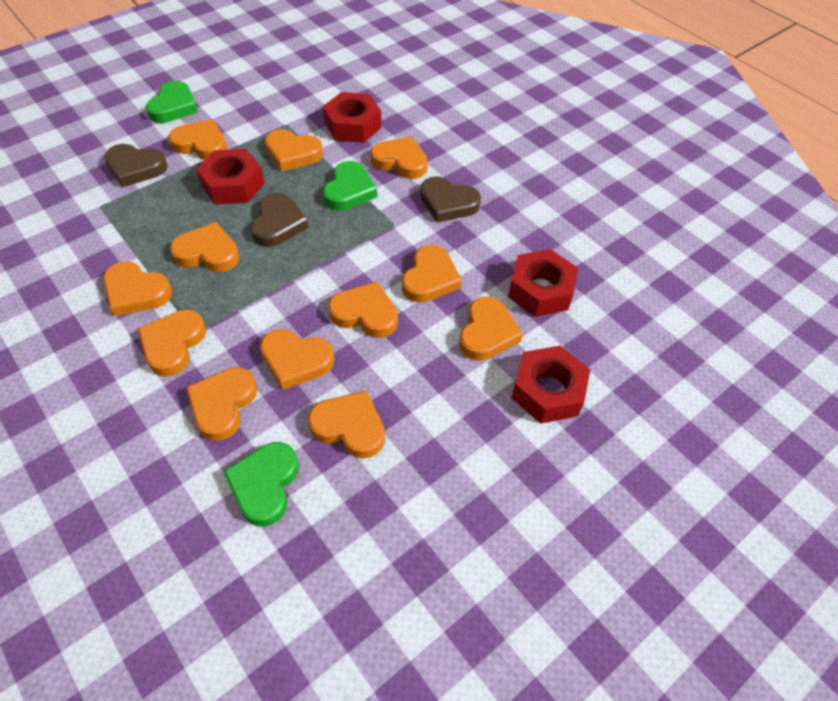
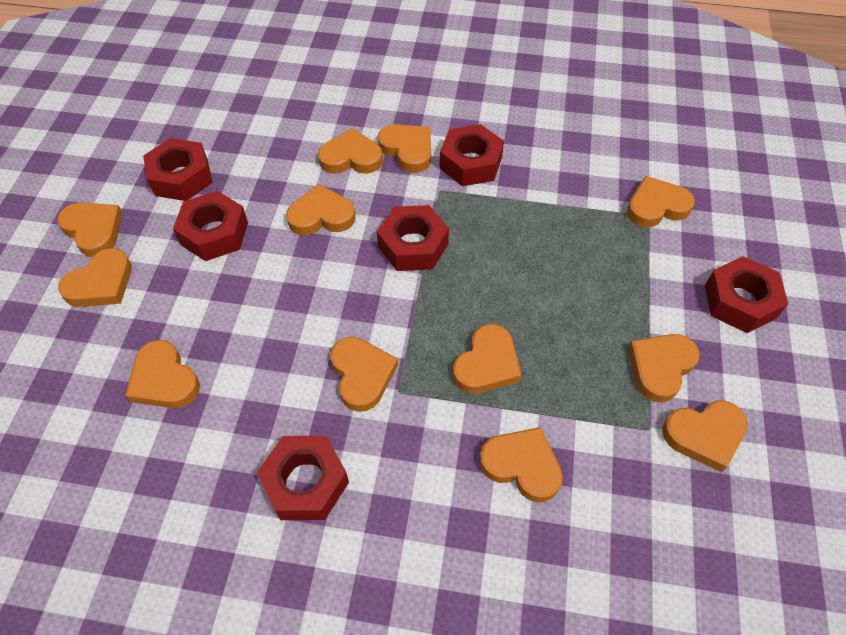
brown heart: [104,144,168,187] [251,193,309,247] [420,176,481,223] = 3 -> none = 0
green heart: [146,81,198,123] [223,442,299,526] [323,161,377,211] = 3 -> none = 0
red nut: [196,149,265,205] [323,92,382,143] [508,249,578,317] [511,346,591,424] = 4 -> [143,138,213,201] [173,191,248,261] [257,436,349,520] [377,205,449,271] [439,124,504,186] [705,256,788,333] = 6

